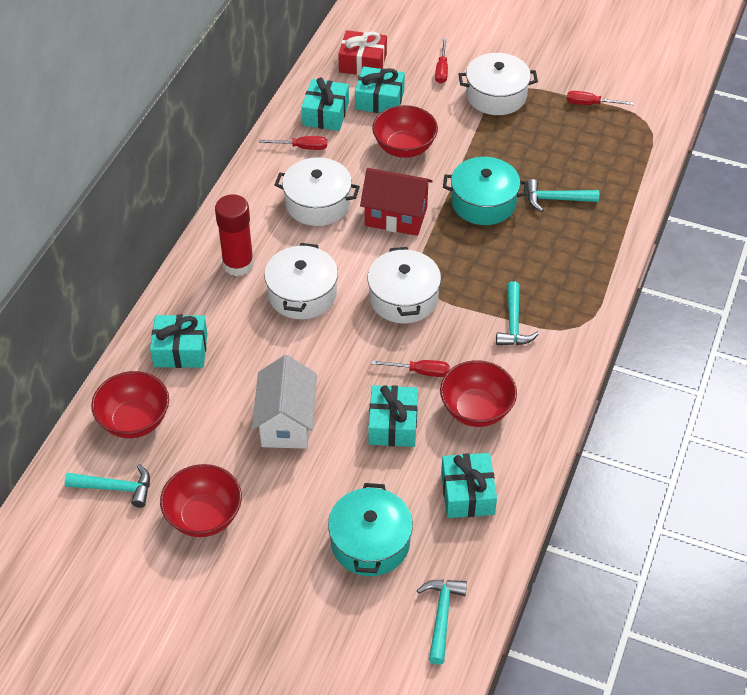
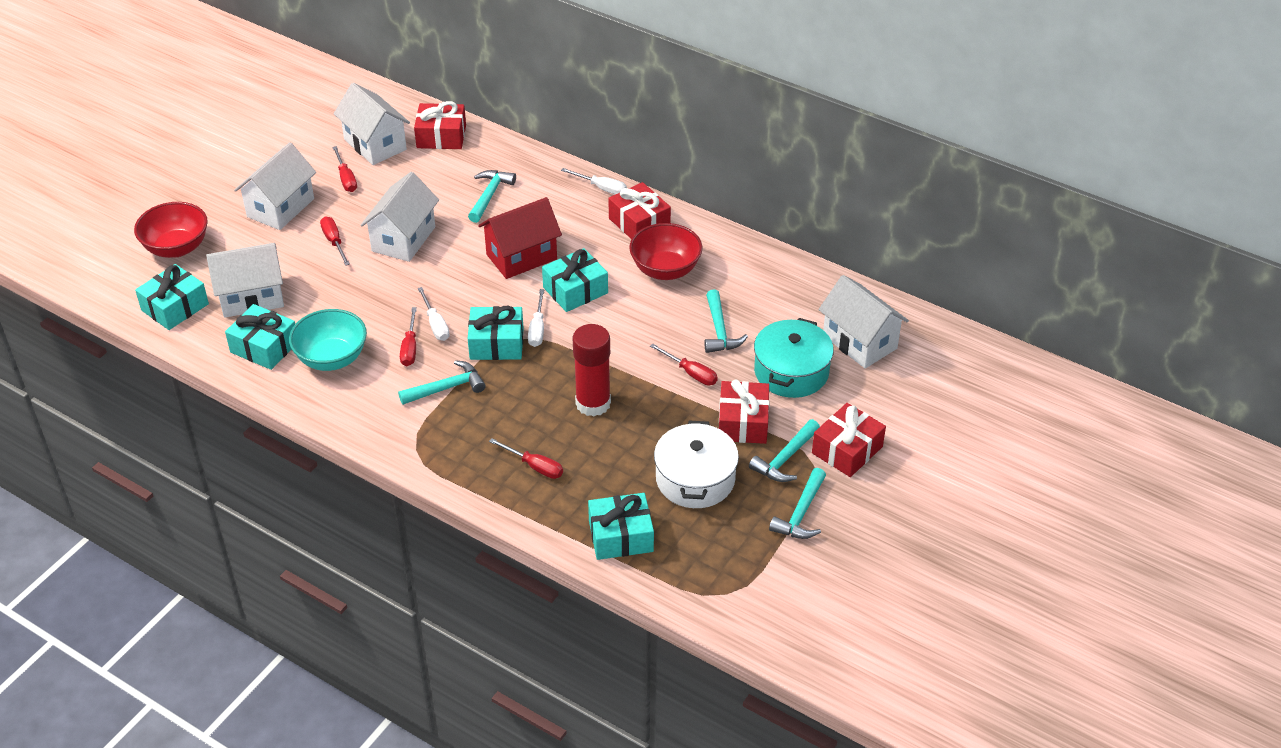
red bowl: [91,371,169,438] [160,464,242,537] [372,105,438,158] [440,360,517,427] = 4 -> [134,202,208,258] [629,223,702,280] = 2
red gift: [339,30,387,75] = 1 -> [414,101,466,149] [608,182,671,239] [719,380,770,444] [812,403,886,477] = 4
red screwdriver: [259,136,327,150] [371,360,450,377] [435,39,448,84] [567,91,634,105] = 4 -> [320,216,350,266] [332,146,357,192] [400,307,417,366] [489,438,563,479] [650,344,718,385] = 5
turquoise bowl: none = 0 -> [289,309,367,371] = 1
turquoise hammer: [65,464,150,508] [417,580,467,665] [496,281,539,345] [527,179,599,212] = 4 -> [398,360,486,405] [468,170,516,223] [704,289,748,353] [749,419,820,482] [769,468,826,539] = 5
turquoise pot: [328,483,413,576] [443,157,528,225] = 2 -> [754,318,834,398] = 1
white house: [252,355,317,449] = 1 -> [206,243,284,318] [234,142,316,230] [334,83,410,165] [361,172,439,262] [819,275,909,369] = 5
white pot: [264,243,338,319] [275,157,360,226] [367,247,441,323] [459,53,538,115] = 4 -> [654,421,739,508] = 1
white screwdriver: none = 0 -> [418,287,450,341] [528,289,545,347] [561,168,627,194] = 3

